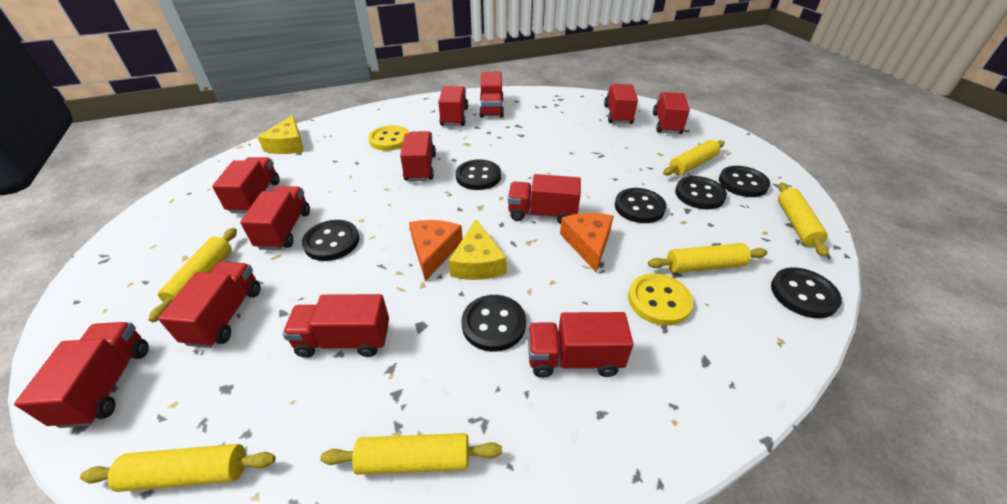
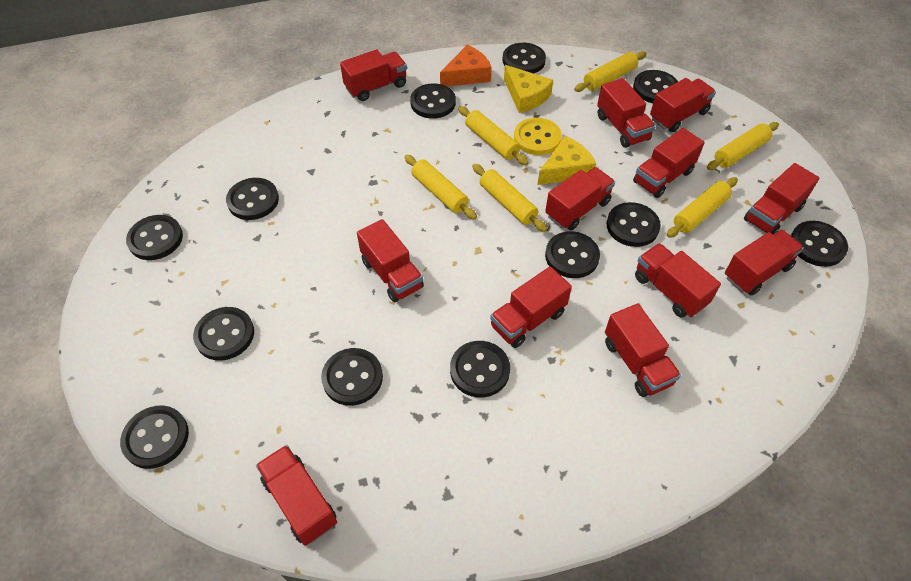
black button: [302,220,359,261] [456,159,501,190] [462,295,526,352] [615,188,666,223] [675,176,727,210] [719,166,770,197] [771,267,842,318] = 7 -> [120,406,189,469] [126,215,183,260] [193,307,254,361] [226,178,279,220] [321,348,383,406] [410,83,456,119] [450,341,510,398] [502,43,546,74] [545,231,600,278] [607,202,661,247] [633,70,678,103] [791,221,848,267] = 12
orange cheese: [409,220,463,281] [560,213,614,272] = 2 -> [440,45,492,86] = 1
yellow button: [368,125,409,151] [628,273,693,326] = 2 -> [514,118,562,155] = 1

